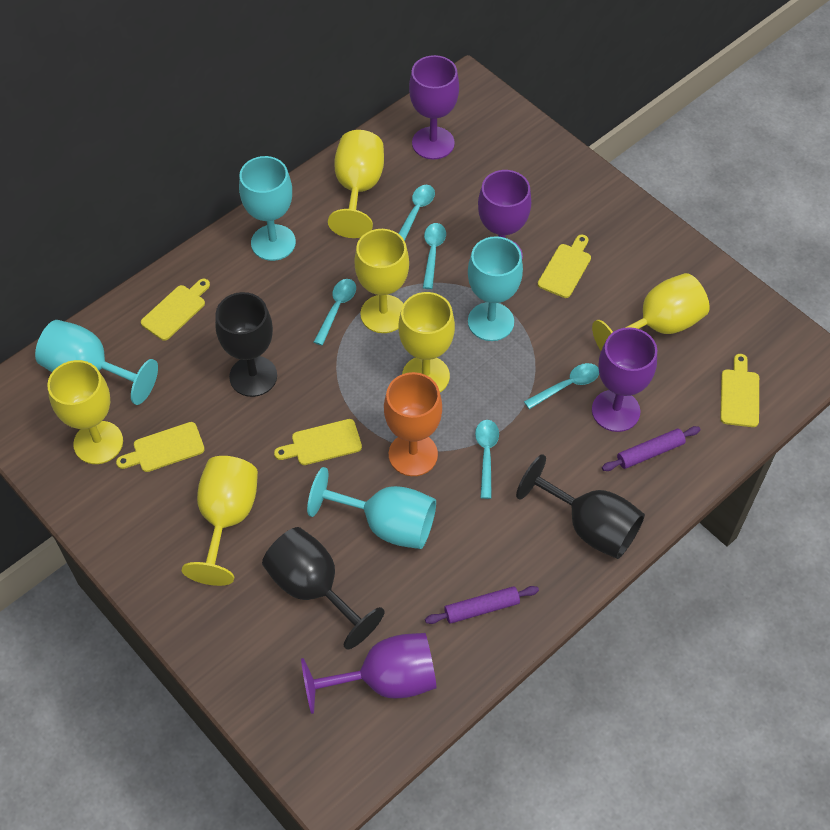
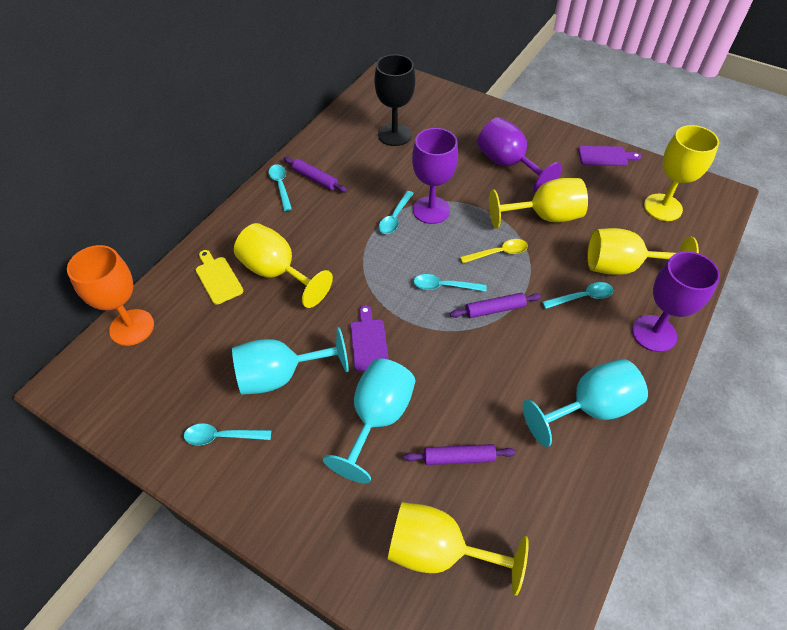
black goblet: [215,292,277,397] [262,527,385,649] [516,454,645,559] = 3 -> [374,54,415,146] = 1
purple cutting board: none = 0 -> [350,305,389,372] [578,146,641,166] = 2
purple goblet: [301,633,437,714] [409,55,459,159] [478,170,531,258] [592,327,657,432] = 4 -> [412,128,458,224] [477,117,562,193] [632,251,720,352] = 3
purple rolling pin: [425,586,539,624] [602,426,700,471] = 2 -> [284,157,347,192] [404,444,516,465] [450,293,541,318] = 3
turquoise goblet: [35,320,158,405] [239,156,296,261] [307,467,436,549] [468,236,523,341] = 4 -> [232,327,349,395] [323,358,415,484] [523,359,648,447] = 3
yellow cutting board: [116,422,205,472] [141,279,210,341] [274,419,362,465] [538,235,591,298] [720,354,759,427] = 5 -> [196,250,243,305] = 1
yellow goblet: [47,360,123,464] [182,456,258,586] [328,130,384,238] [354,229,409,333] [398,292,455,392] [592,273,710,351] = 6 -> [234,223,333,308] [388,502,529,596] [489,178,588,229] [587,228,699,275] [644,125,719,221] = 5
yellow spoon: none = 0 -> [460,239,528,263] = 1

